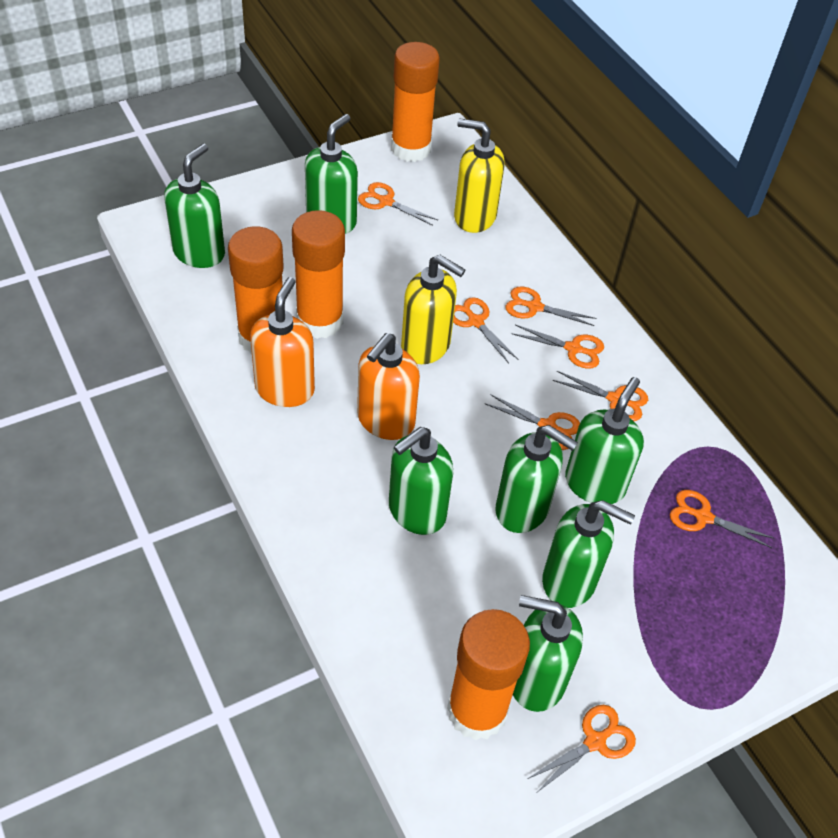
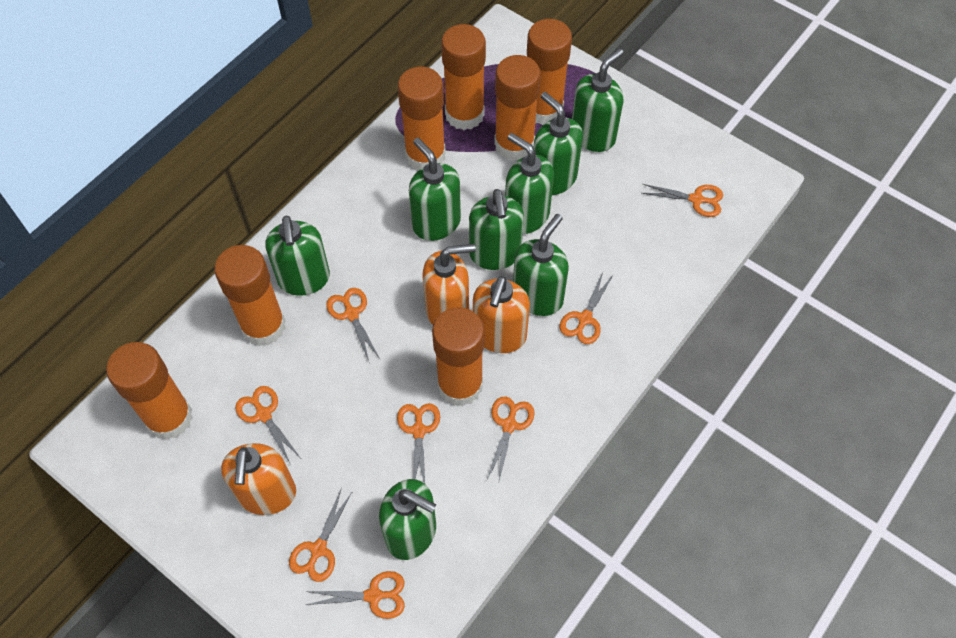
green soap dispenser: [164,144,225,268] [305,114,358,234] [389,427,453,535] [496,425,578,533] [513,595,583,712] [542,500,635,608] [565,377,644,504] = 7 -> [265,216,330,296] [379,479,436,560] [409,138,461,241] [469,189,524,270] [505,133,554,234] [513,214,569,316] [534,92,583,195] [572,48,623,152] = 8
orange glue stick: [228,226,284,354] [292,210,345,339] [391,42,440,162] [447,609,530,740] = 4 -> [106,342,193,440] [214,245,286,346] [398,67,446,170] [432,307,485,406] [441,24,486,130] [494,55,541,161] [527,19,572,125] = 7
orange soap dispenser: [250,277,315,407] [357,333,420,440] = 2 -> [221,443,296,515] [422,244,476,325] [473,276,530,353] = 3
yellow soap dispenser: [401,255,465,364] [454,118,504,233] = 2 -> none = 0

